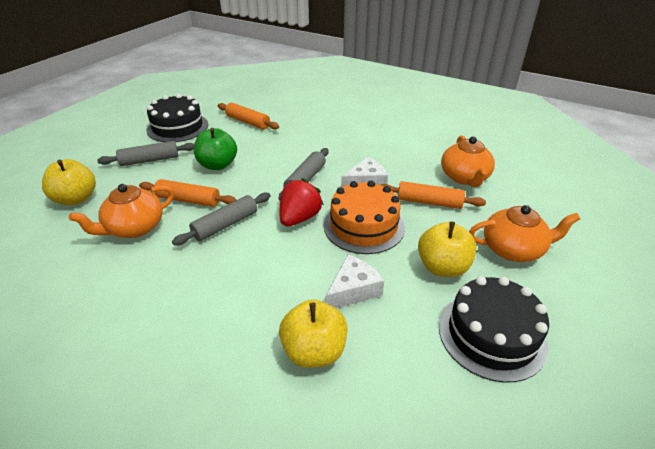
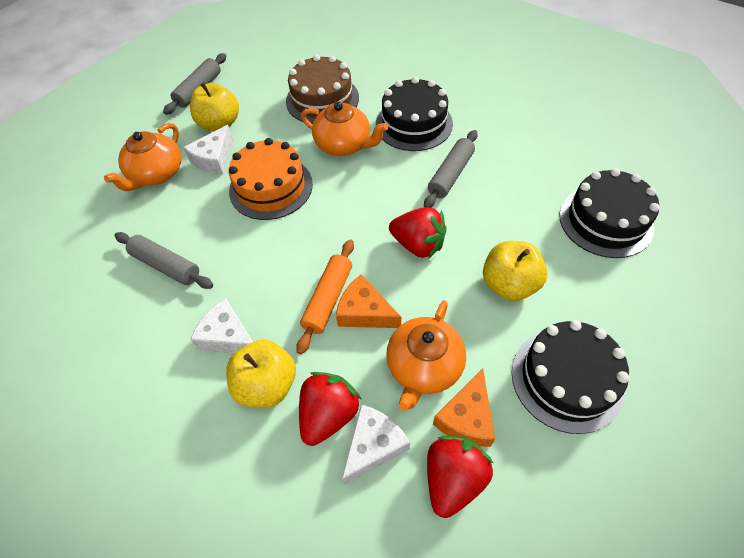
black cake: [146,94,208,142] [439,276,549,383] = 2 -> [376,77,453,151] [512,320,629,434] [559,168,660,258] = 3
brown cake: none = 0 -> [286,55,359,124] = 1
green apple: [194,128,237,170] = 1 -> none = 0
orange cheese: none = 0 -> [336,274,401,328] [433,369,495,447] = 2
orange rolling pin: [139,179,236,207] [218,103,279,129] [381,181,486,209] = 3 -> [296,239,354,354] = 1
red strawberry: [280,178,324,226] = 1 -> [299,372,362,446] [389,207,447,258] [427,436,493,518] = 3
white cheese: [326,255,384,308] [341,157,388,188] = 2 -> [183,125,233,174] [190,298,253,353] [342,405,410,485] = 3

